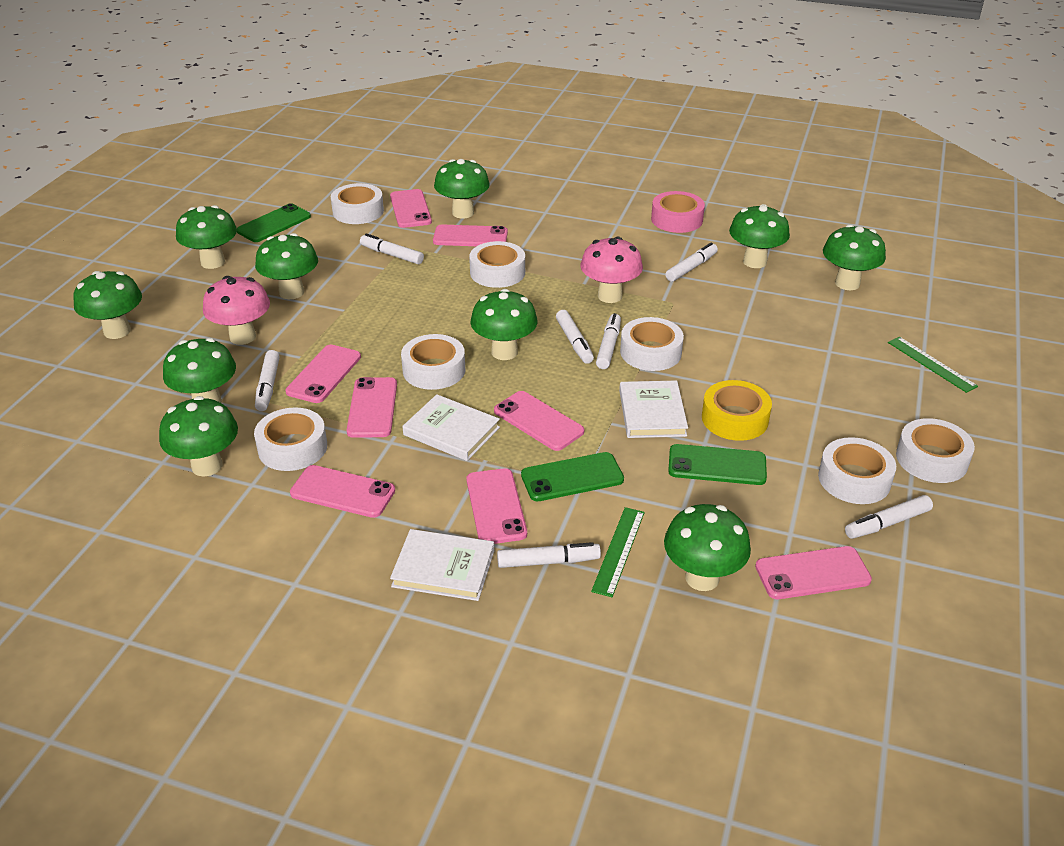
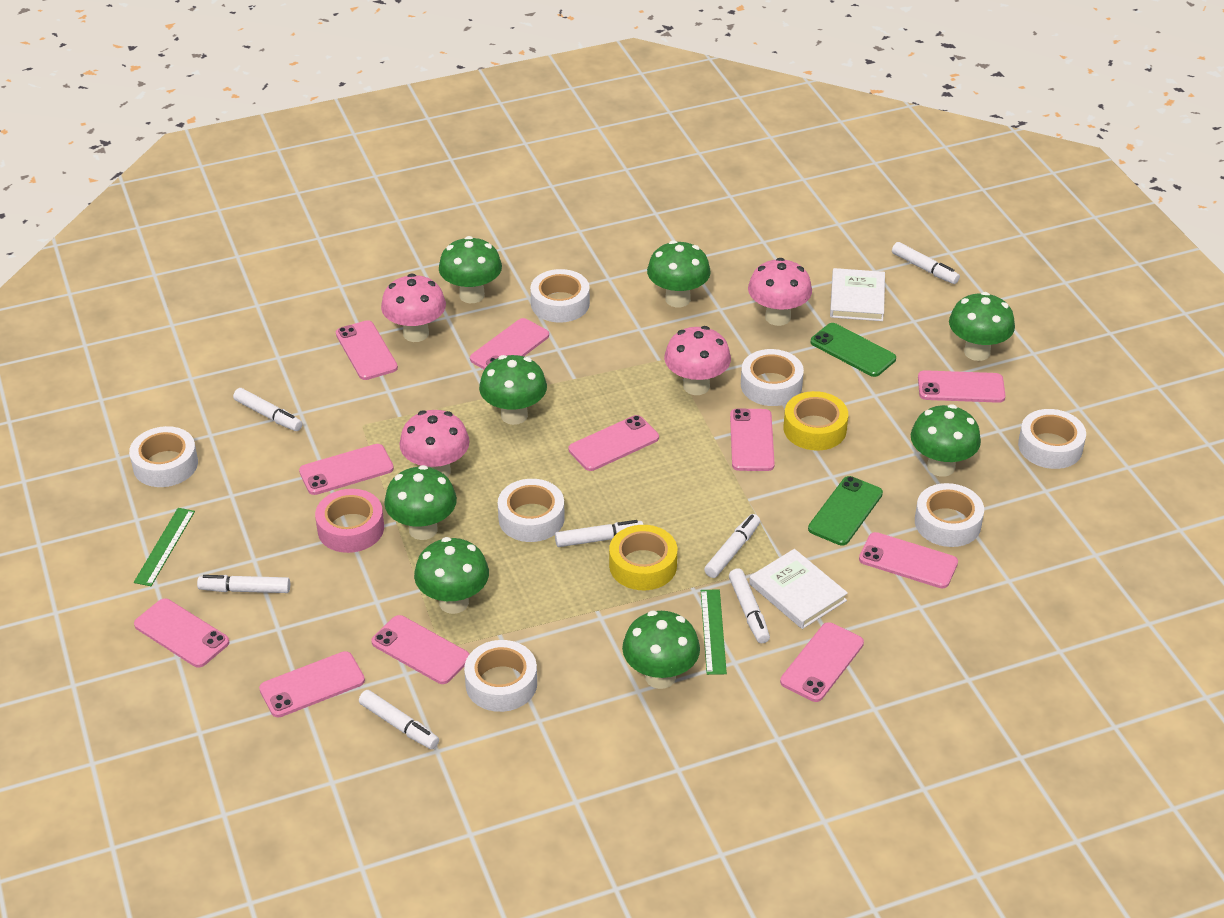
green mushroom: [73,271,142,339] [159,396,238,476] [163,338,236,403] [176,205,237,269] [255,233,318,299] [434,159,490,219] [471,289,538,360] [664,504,751,591] [729,204,790,268] [823,224,886,290] = 10 -> [384,465,457,540] [414,537,489,614] [439,236,502,303] [479,355,547,425] [622,611,700,689] [647,240,711,307] [911,404,981,477] [949,292,1015,361] = 8
green phone: [237,203,311,242] [521,452,624,501] [668,444,767,485] = 3 -> [808,476,883,546] [811,323,896,377] = 2
pink mushroom: [203,276,270,345] [580,237,643,303] = 2 -> [381,274,446,342] [399,410,470,477] [664,326,731,395] [748,258,812,326] = 4
pink phone: [285,345,361,403] [290,465,395,518] [347,377,397,438] [390,189,432,228] [433,224,508,246] [466,468,527,544] [494,391,584,451] [755,546,872,599] = 8 -> [134,598,229,668] [259,651,365,717] [299,444,394,495] [336,320,398,380] [371,615,469,684] [470,318,549,369] [569,415,659,471] [730,408,775,471] [780,622,864,702] [859,532,958,588] [918,370,1006,403] = 11
white book: [390,529,495,601] [402,394,500,461] [619,380,688,438] = 3 -> [749,549,848,629] [830,268,885,321] = 2
yellow tape: [702,380,772,441] = 1 -> [609,525,677,590] [784,391,848,451] = 2

